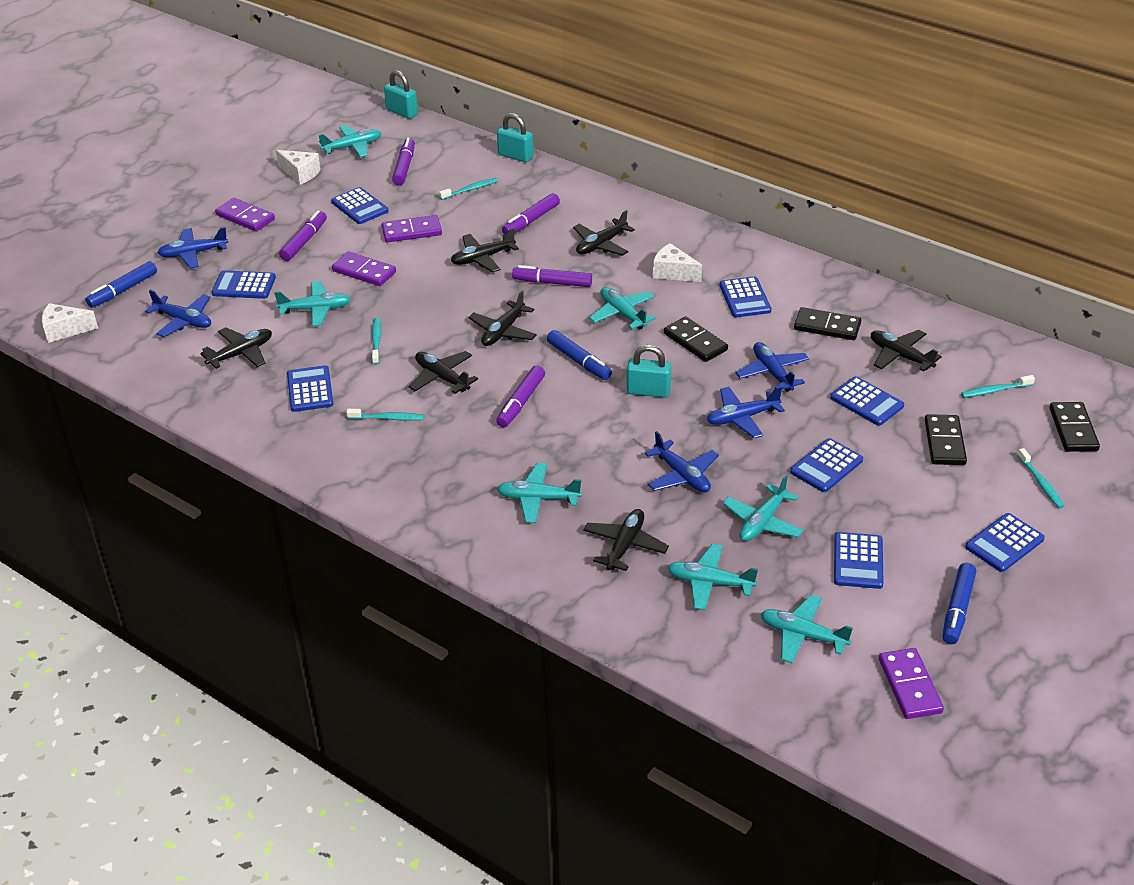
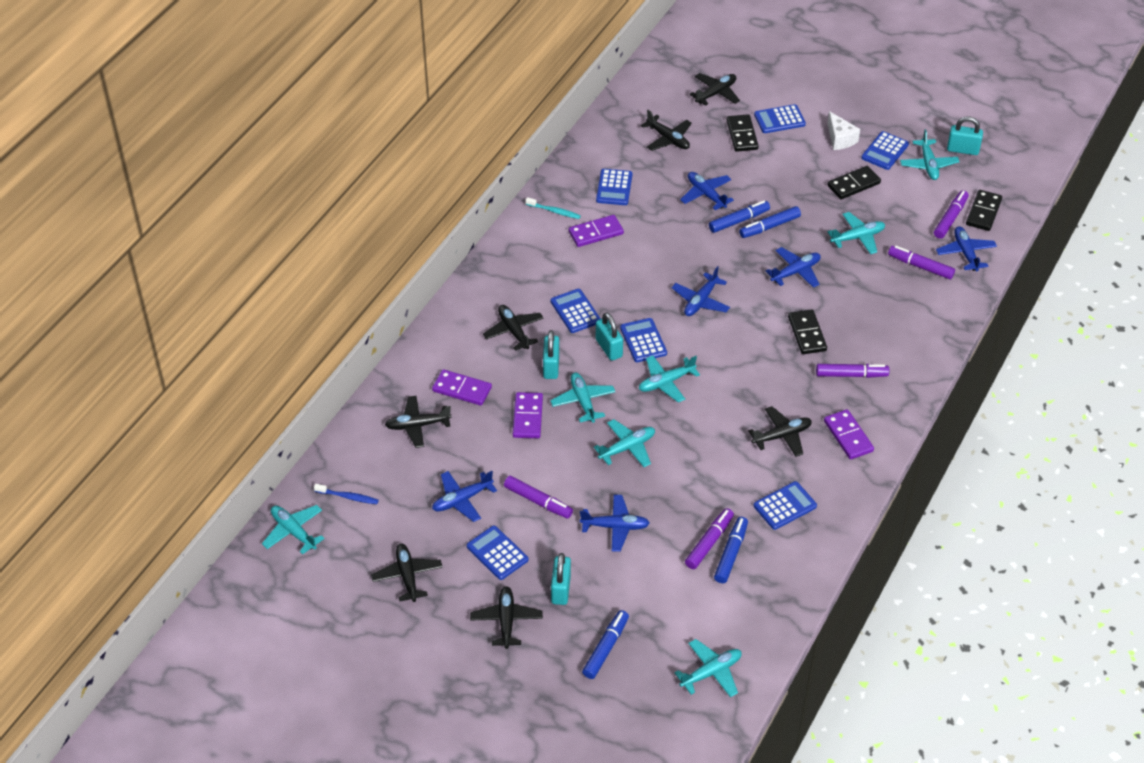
blue calculator: [212,270,276,299] [287,365,333,412] [331,187,389,224] [720,276,771,317] [790,438,863,492] [830,376,904,426] [834,532,884,589] [965,513,1045,572] = 8 -> [467,526,528,580] [551,289,601,333] [596,169,632,205] [620,318,667,362] [754,104,806,133] [754,481,817,530] [861,131,909,170] = 7
blue marker: [85,261,157,308] [547,330,612,380] [942,563,976,644] = 3 -> [582,610,629,679] [709,201,770,233] [714,517,748,583] [739,206,801,238] = 4
blue plane: [145,290,211,337] [157,227,228,269] [645,431,719,493] [707,387,785,438] [736,342,809,392] = 5 -> [432,471,497,522] [580,495,650,552] [672,266,730,316] [680,172,734,210] [766,247,821,288] [936,226,997,271] = 6
blue toothbrush: none = 0 -> [314,484,379,504] = 1
turquoise padlock: [384,70,418,119] [497,113,534,162] [626,345,671,398] = 3 -> [543,330,559,379] [551,553,571,605] [596,312,623,361] [947,117,983,155] = 4
turquoise toothbrush: [346,409,424,421] [372,317,381,365] [439,178,498,200] [961,375,1035,398] [1017,448,1064,509] = 5 -> [526,197,581,219] = 1
white cheese: [42,303,98,343] [276,150,321,185] [653,243,702,282] = 3 -> [827,111,860,150] = 1

